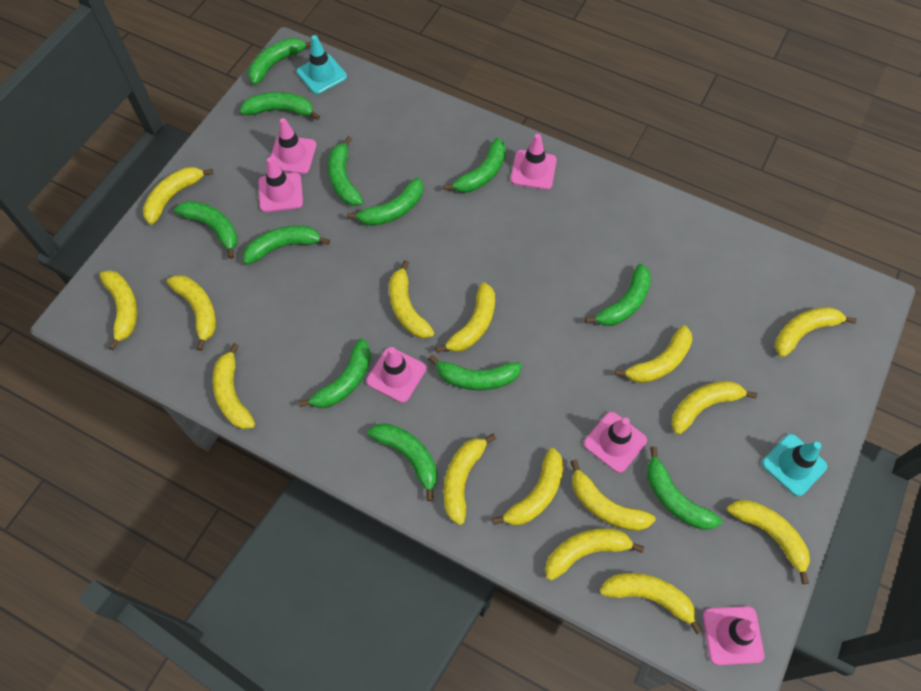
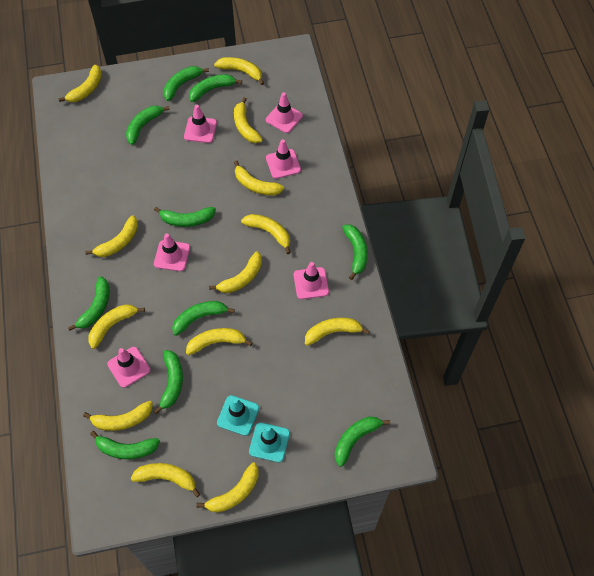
green banana: [174,201,238,259] [240,92,320,120] [243,225,330,265] [248,38,311,85] [298,338,371,408] [328,136,363,206] [347,178,423,226] [368,423,437,502] [428,355,522,390] [443,138,506,193] [585,264,651,326] [647,446,722,530] = 12 -> [68,276,110,331] [90,431,160,459] [126,106,170,145] [154,207,216,227] [154,350,183,414] [163,66,209,101] [172,301,235,336] [189,74,242,102] [335,416,390,467] [342,225,368,280] = 10
yellow banana: [99,270,137,350] [143,167,213,225] [167,275,216,351] [212,343,255,429] [389,260,435,339] [435,282,495,353] [443,434,496,525] [492,448,564,526] [545,528,644,581] [570,459,656,531] [599,573,703,634] [614,325,693,383] [671,381,757,435] [727,500,810,584] [775,307,857,357] = 15 -> [58,65,102,102] [83,401,153,431] [85,215,138,257] [88,304,145,349] [131,463,200,497] [186,328,253,355] [197,463,259,513] [209,251,262,293] [214,57,264,85] [234,97,263,143] [234,160,284,196] [241,214,291,254] [305,318,370,346] = 13

